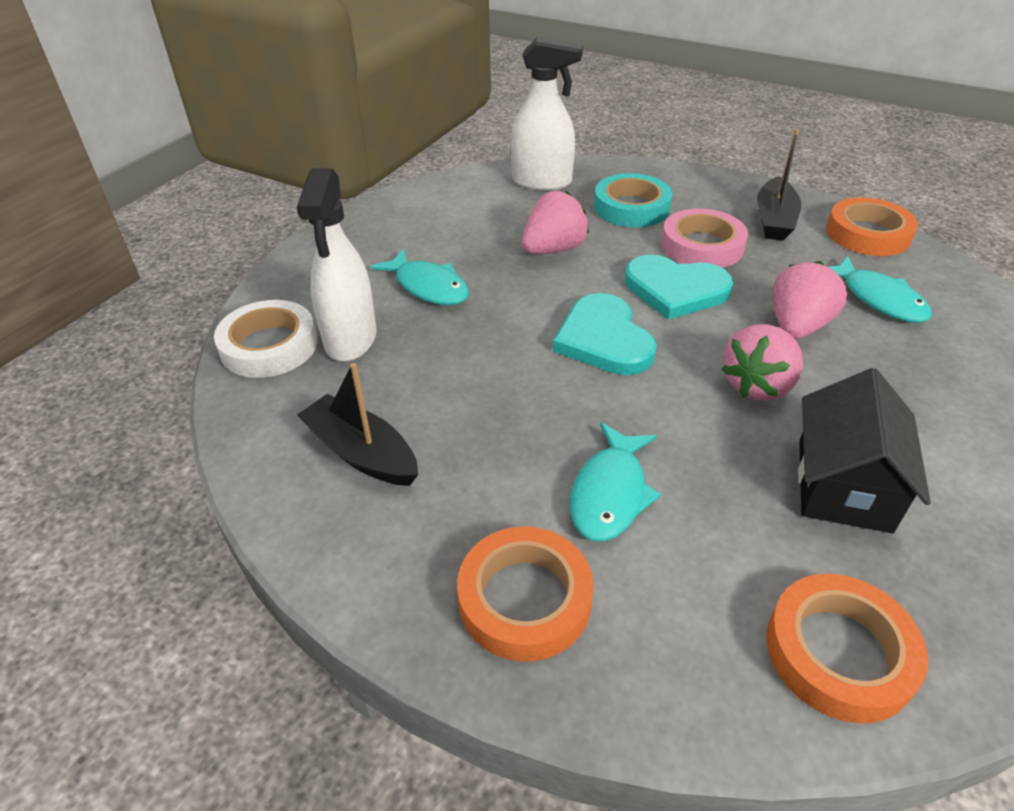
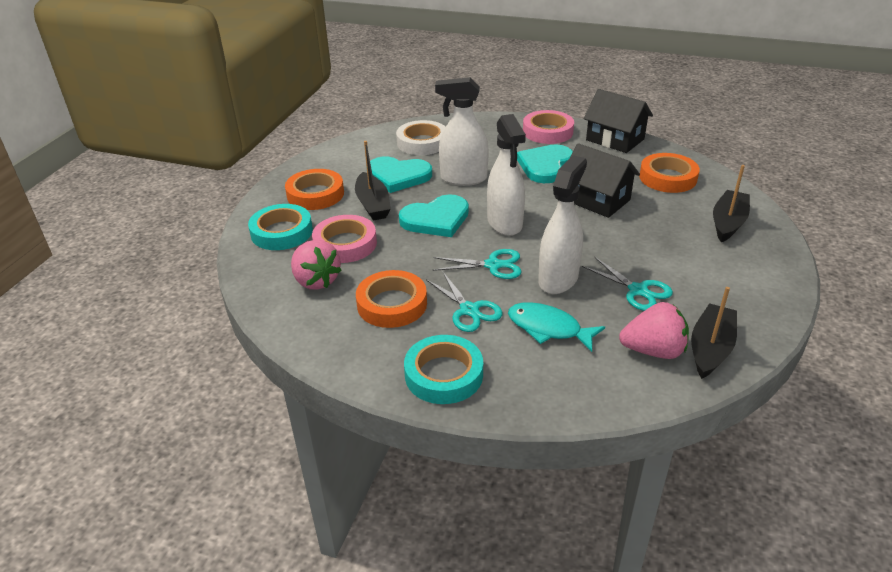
black boat: [297,363,418,486] [757,129,801,241] = 2 -> [355,141,391,220] [691,287,737,379] [713,165,750,242] = 3
black house: [798,368,931,533] = 1 -> [570,143,640,218] [584,89,653,153] = 2
pink strawberry: [522,191,589,254] [721,324,803,401] [773,261,847,339] = 3 -> [291,240,341,290] [619,302,689,359] = 2
pink tape: [661,208,748,268] = 1 -> [312,215,377,263] [523,110,574,144] = 2
turquoise fish: [370,249,469,305] [570,422,661,541] [829,256,932,323] = 3 -> [508,302,605,352] = 1
turquoise heart: [553,293,657,375] [625,255,733,320] = 2 -> [370,156,432,193] [399,195,469,237] [517,144,573,183] = 3
turquoise scissors: none = 0 -> [426,272,503,332] [432,249,521,279] [582,257,673,311] = 3
turquoise tape: [594,173,672,227] = 1 -> [248,204,313,250] [404,335,483,404] = 2
white spray bottle: [297,168,377,362] [511,36,583,191] = 2 -> [435,77,489,186] [487,114,526,236] [538,155,587,294] = 3

